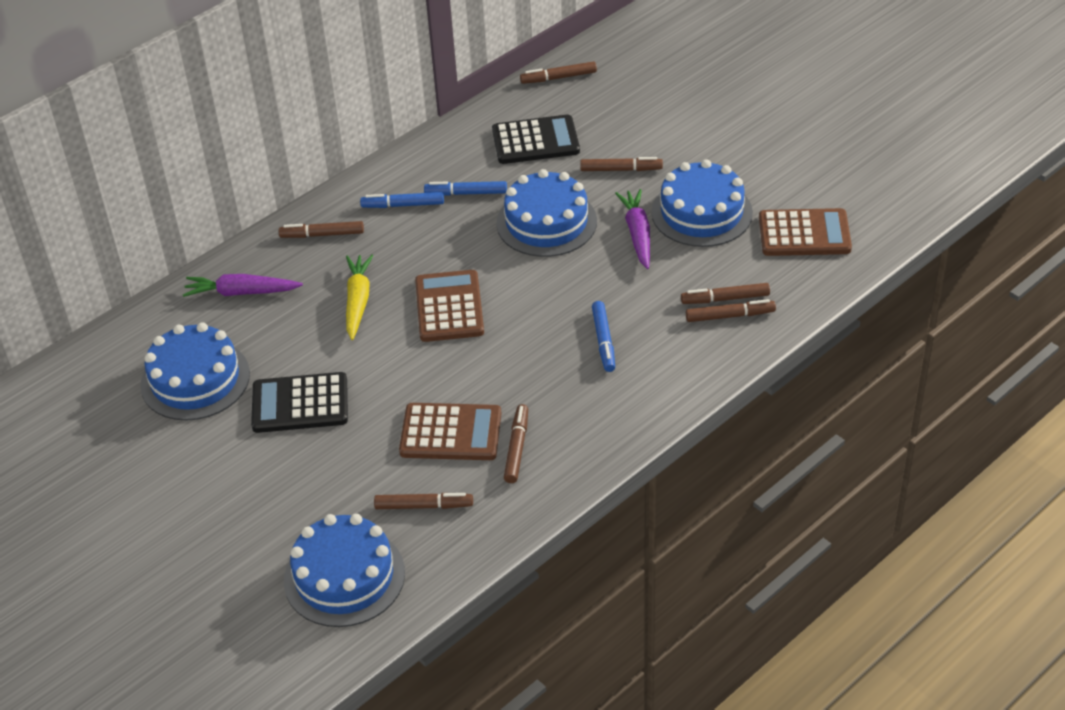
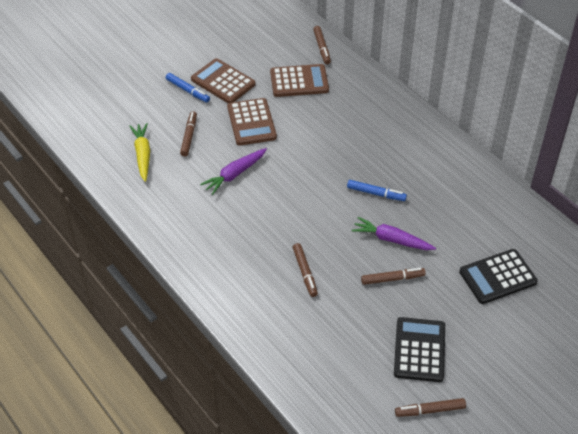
blue cake: [140,322,250,421] [284,514,405,627] [496,169,597,257] [651,159,753,247] = 4 -> none = 0
blue marker: [360,192,444,208] [424,181,507,196] [592,301,615,372] = 3 -> [166,73,210,102] [347,180,407,201] = 2
brown marker: [279,221,364,238] [374,493,473,509] [504,404,528,483] [520,61,597,84] [580,157,663,171] [681,283,770,304] [686,299,776,322] = 7 -> [180,111,197,156] [293,243,318,297] [313,26,331,64] [361,268,426,285] [395,398,466,417] = 5

